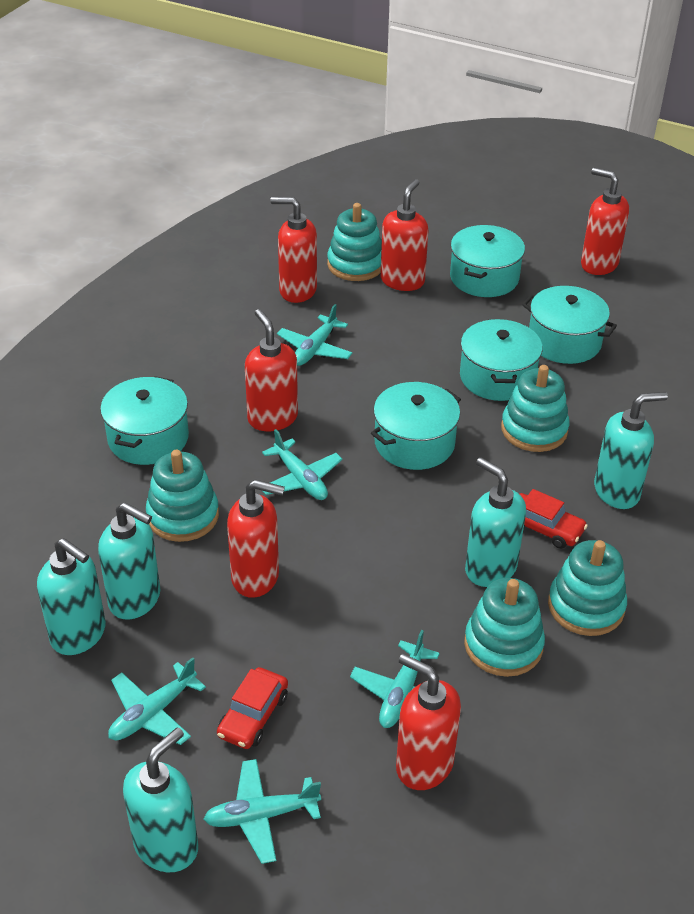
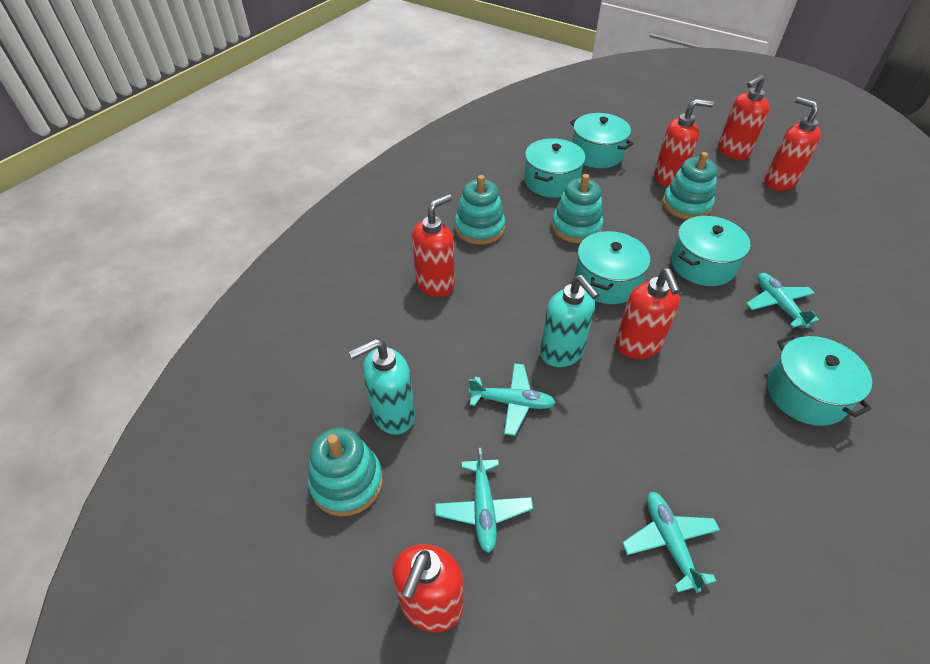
red car: [217,667,288,749] [520,489,588,549] = 2 -> none = 0
turquoise plane: [108,657,206,745] [204,759,321,864] [262,429,342,500] [277,304,353,366] [350,630,440,728] = 5 -> [435,448,533,553] [469,363,556,436] [622,491,720,593] [746,273,819,328] = 4
turquoise soap dispenser: [37,538,106,655] [98,503,160,620] [123,727,198,872] [465,457,526,587] [594,392,668,509] = 5 -> [349,339,415,435] [540,275,600,367] = 2
turquoise stacking toy: [146,450,219,542] [327,203,382,281] [464,578,545,677] [501,365,569,452] [548,540,627,636] = 5 -> [308,428,383,516] [455,175,505,245] [551,174,603,243] [662,152,718,220] = 4

